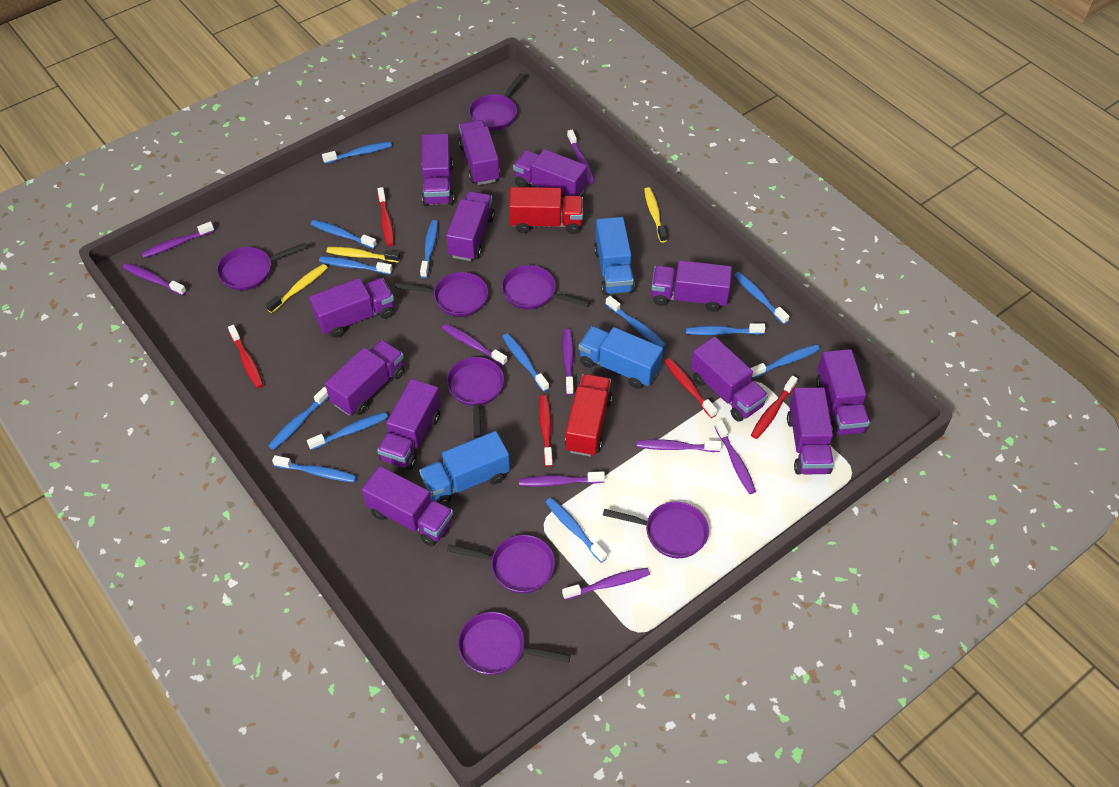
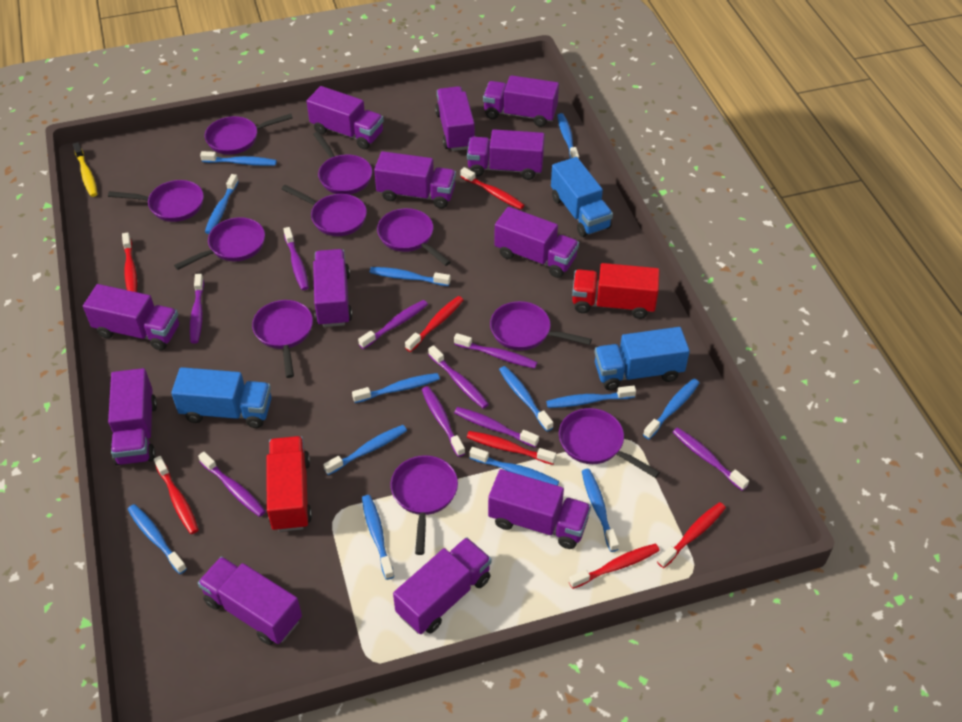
purple pan: [217,243,307,291] [395,272,488,317] [447,357,504,438] [447,535,555,594] [458,612,571,675] [469,73,525,131] [501,265,590,310] [603,502,709,558] = 8 -> [108,180,204,222] [174,217,265,270] [205,114,293,155] [252,300,313,378] [282,185,367,236] [313,132,372,194] [377,208,451,266] [390,455,458,555] [490,301,592,351] [559,408,660,478] = 10
red toothbrush: [228,325,263,388] [377,187,394,246] [539,395,553,467] [664,358,718,418] [751,376,798,439] = 5 -> [122,232,137,292] [154,456,199,534] [405,296,463,352] [460,167,524,210] [467,431,556,465] [569,543,660,589] [657,502,726,568] = 7
yellow toothbrush: [266,264,328,313] [327,247,400,262] [644,187,667,243] = 3 -> [73,142,97,197] = 1

